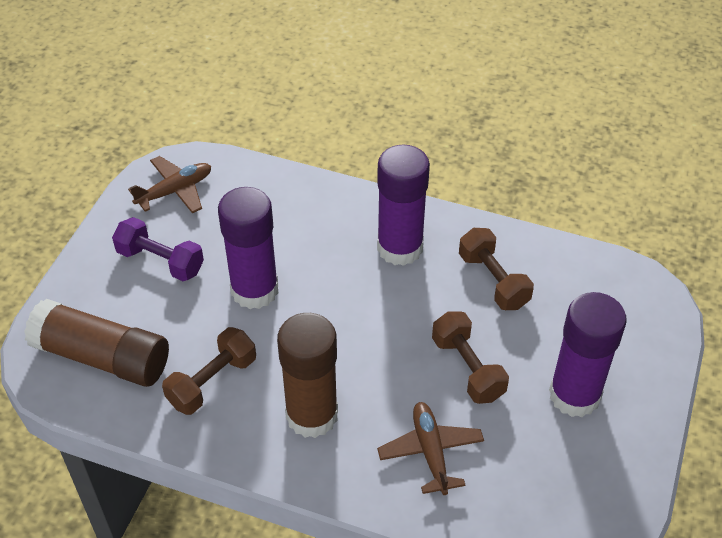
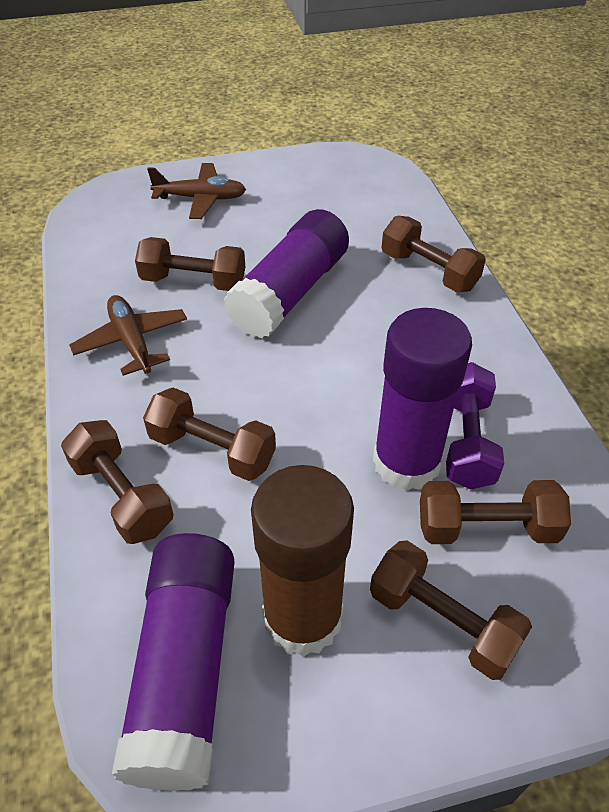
brown dumbbell: [162,327,256,415] [432,312,509,404] [459,228,534,310] = 3 -> [61,420,173,544] [135,237,245,291] [143,387,276,481] [370,540,532,680] [381,216,486,292] [420,480,571,544] = 6
brown glue stick: [24,299,169,387] [277,313,338,438] = 2 -> [251,465,354,657] = 1

